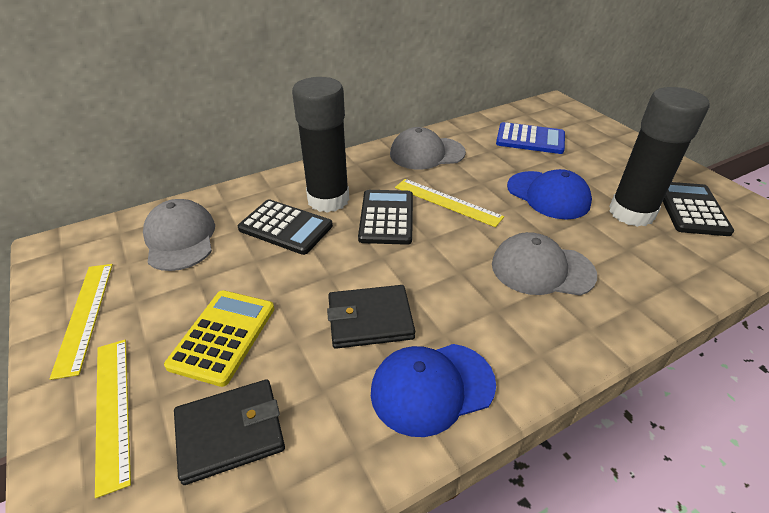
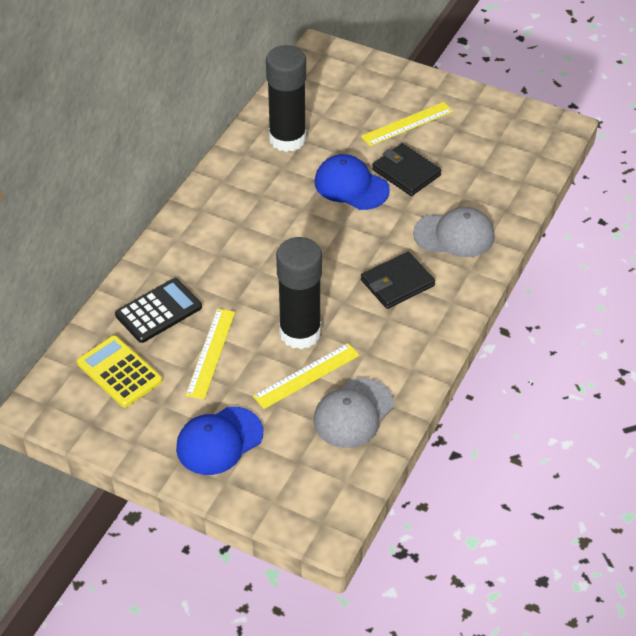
black calculator: [238,199,333,255] [358,190,413,245] [663,182,734,236] = 3 -> [115,278,202,343] = 1
blue calculator: [496,122,565,154] = 1 -> none = 0
grey cap: [143,199,215,271] [390,127,466,170] [492,232,597,296] = 3 -> [313,378,394,448] [413,207,495,257] = 2

